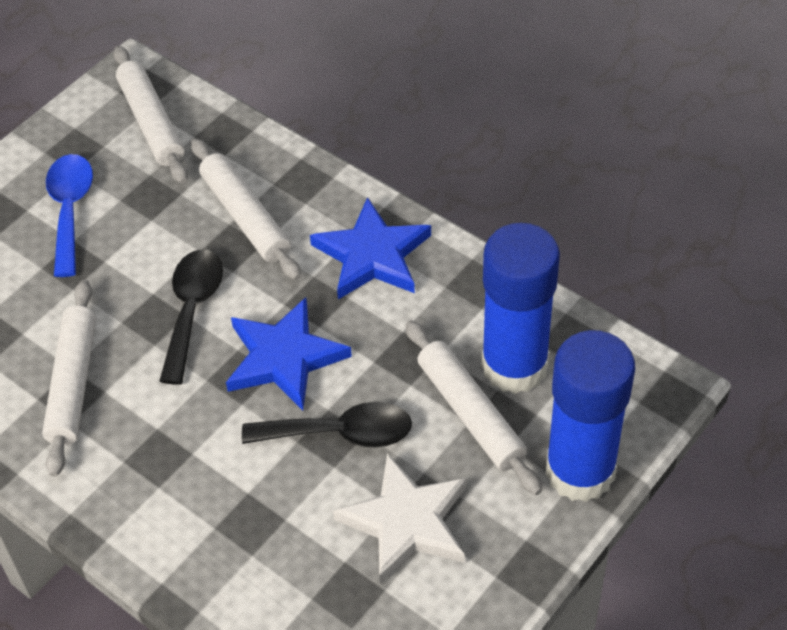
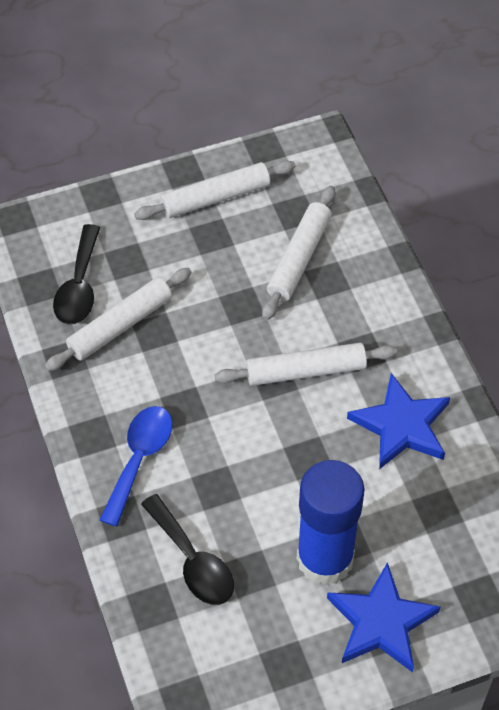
blue glue stick: [481,223,560,394] [545,330,635,502] = 2 -> [297,460,365,586] = 1
white star: [333,453,467,584] = 1 -> none = 0

